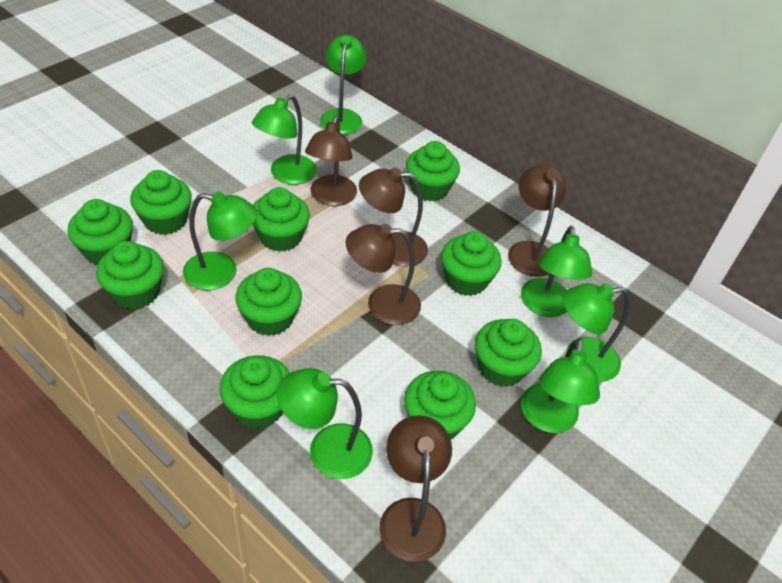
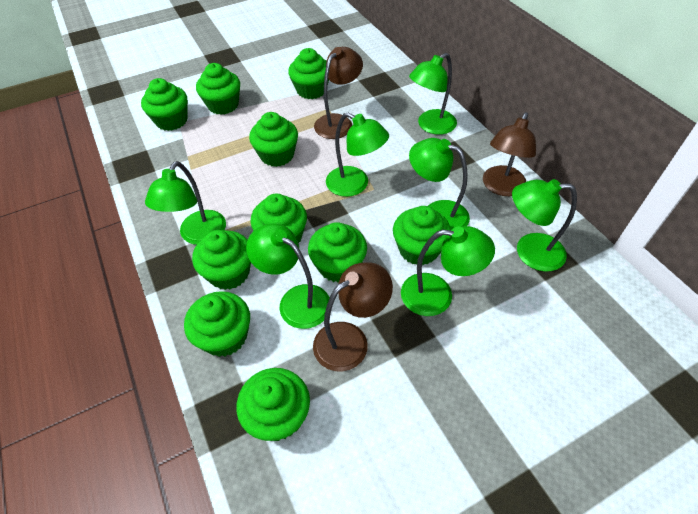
brown lamp: [305,116,357,206] [346,224,421,325] [359,167,428,267] [380,415,452,562] [508,165,566,277] = 5 -> [313,262,393,372] [314,47,363,139] [483,112,536,196] = 3

